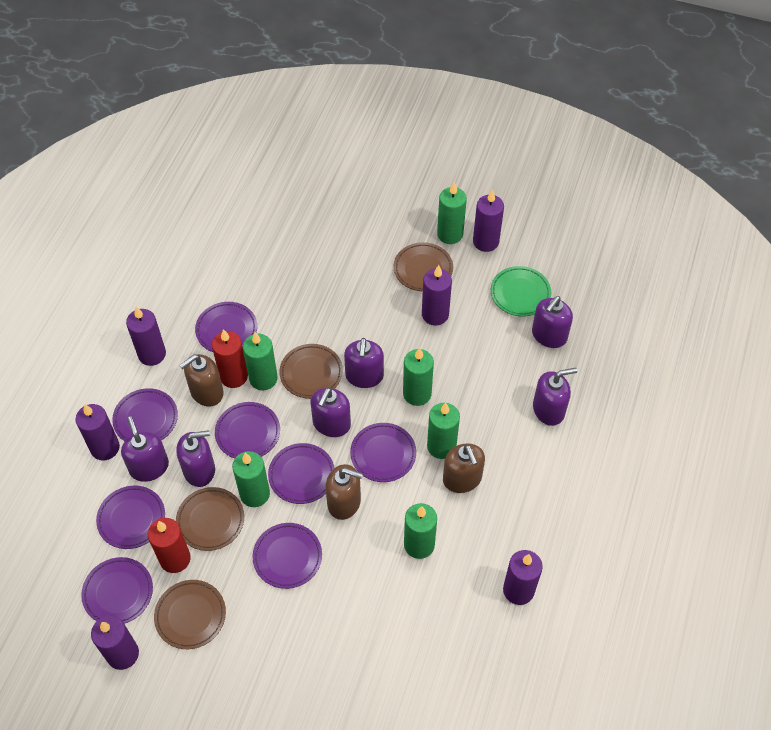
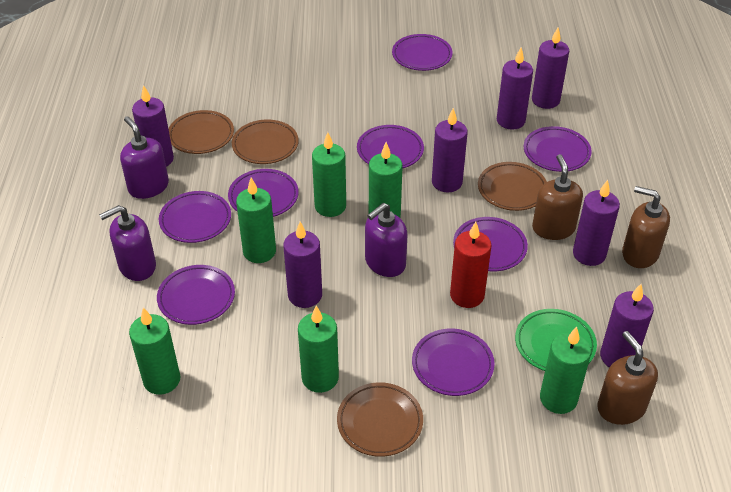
purple candle: [75,404,120,460] [91,616,139,670] [126,307,166,366] [422,265,452,325] [473,189,504,252] [503,550,543,605] = 6 -> [132,85,174,167] [283,222,322,308] [432,108,468,193] [497,48,533,130] [532,27,569,109] [573,180,620,266] [600,284,654,368] = 7
purple soap dispenser: [121,416,169,482] [176,430,215,487] [311,387,351,437] [344,338,384,388] [532,296,573,348] [533,368,578,426] = 6 -> [99,205,156,281] [120,116,169,199] [365,203,408,277] = 3
red candle: [148,518,191,573] [212,329,248,388] = 2 -> [450,222,492,308] = 1

